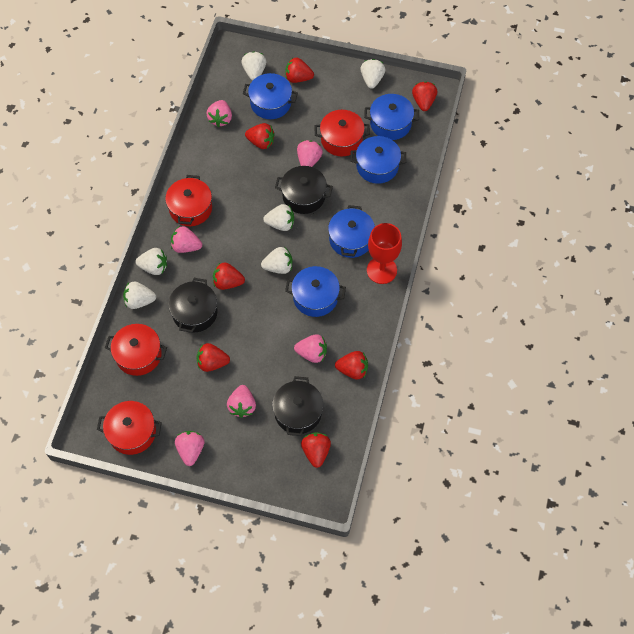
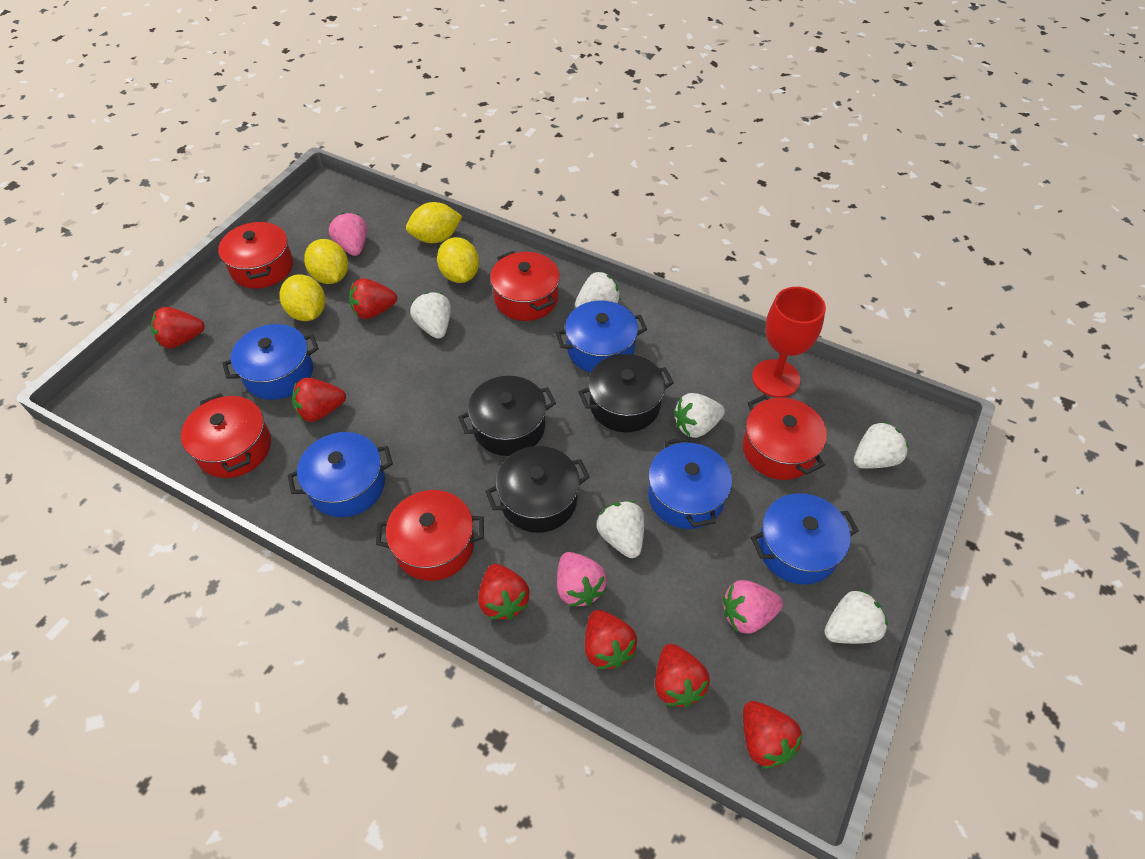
pink strawberry: [171,226,202,253] [175,431,204,466] [206,100,232,127] [227,385,256,418] [294,335,327,363] [297,140,323,167] = 6 -> [329,213,367,256] [557,552,607,607] [723,580,783,634] = 3
red pot: [97,401,162,455] [105,324,167,376] [165,175,212,226] [315,110,370,157] = 4 -> [181,393,271,478] [218,220,293,289] [376,490,484,581] [490,251,560,321] [742,395,827,480] = 5
yellow lemon: none = 0 -> [280,274,325,321] [304,239,348,284] [406,202,462,243] [437,237,479,283] = 4

